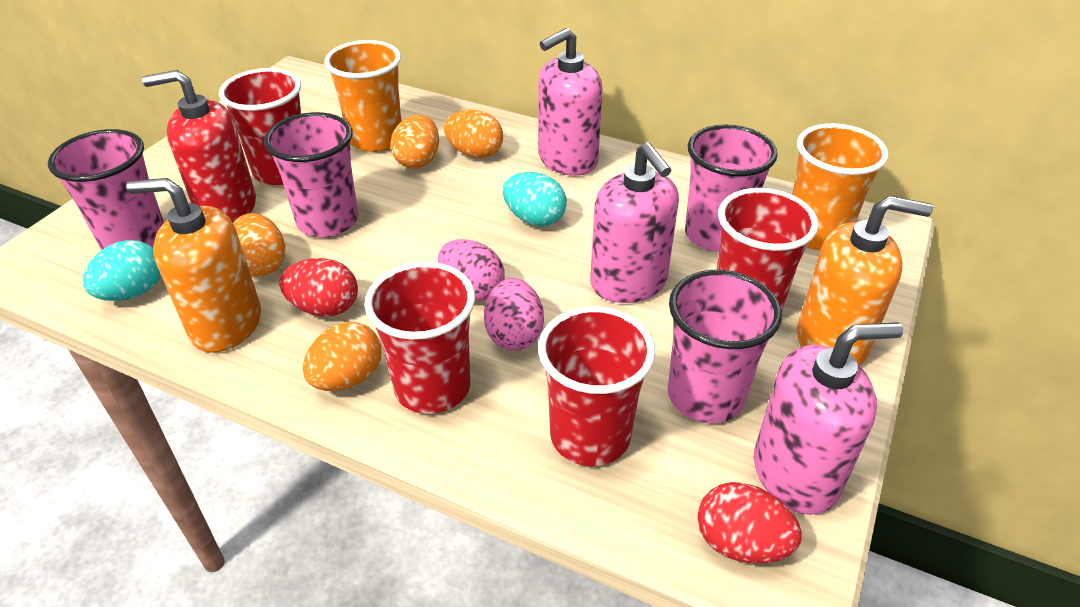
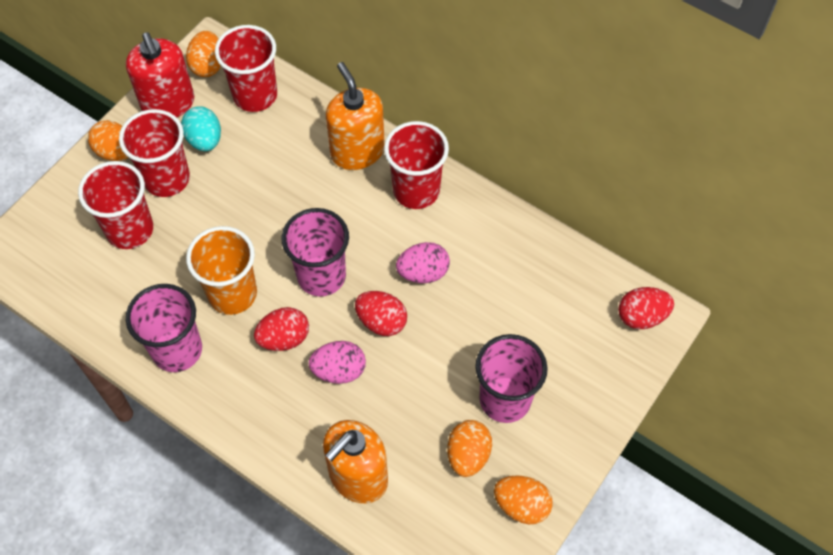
orange cup: [325,40,401,152] [792,123,889,250] = 2 -> [186,226,257,315] = 1
pink cup: [48,129,164,250] [264,112,358,237] [668,270,782,423] [685,124,778,252] = 4 -> [126,284,202,372] [282,208,349,296] [475,334,548,423] = 3
pink soap dispenser: [538,28,602,176] [590,142,679,303] [754,322,903,515] = 3 -> none = 0
red egg: [279,258,358,317] [697,482,802,564] = 2 -> [254,307,309,351] [355,291,407,336] [618,287,674,329] = 3
turquoise egg: [83,240,161,301] [503,172,567,226] = 2 -> [181,106,221,151] = 1

